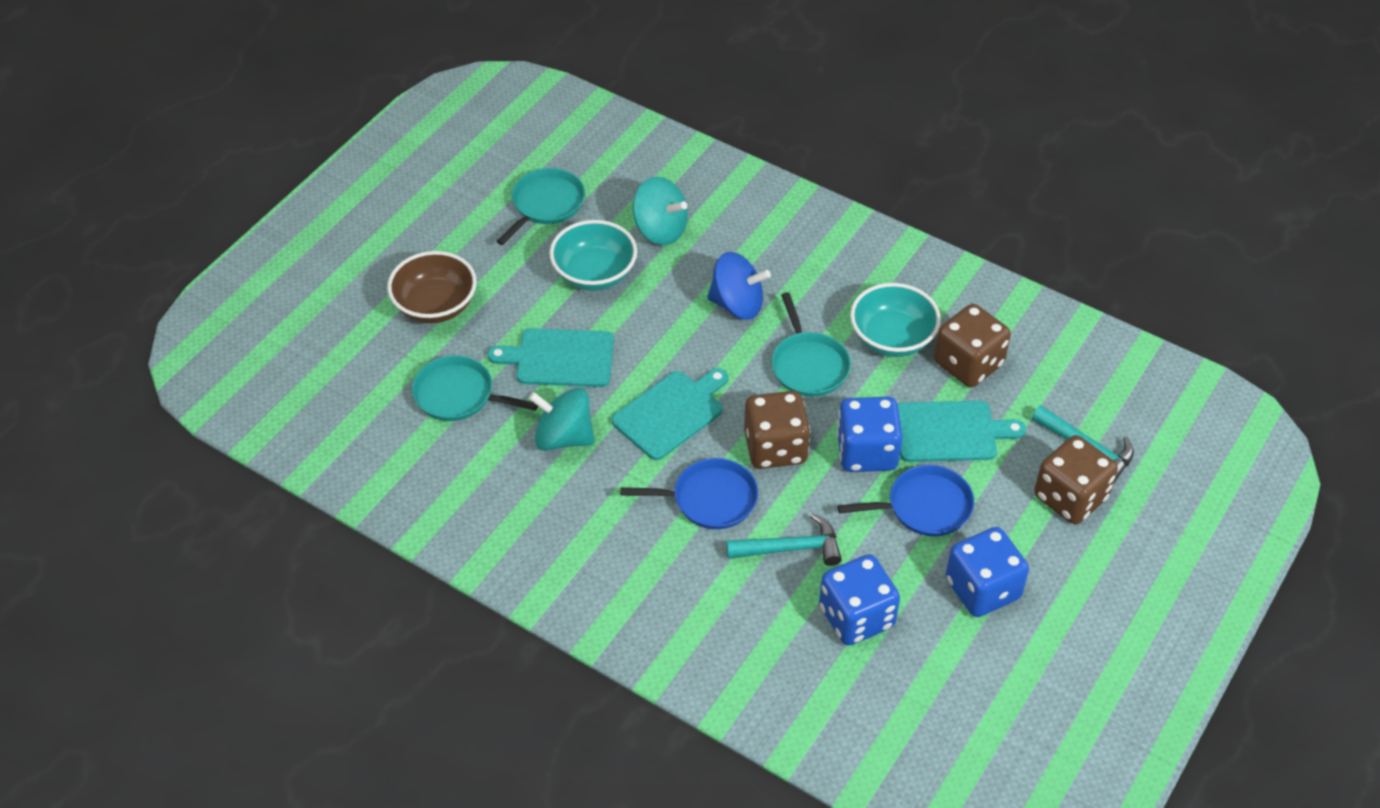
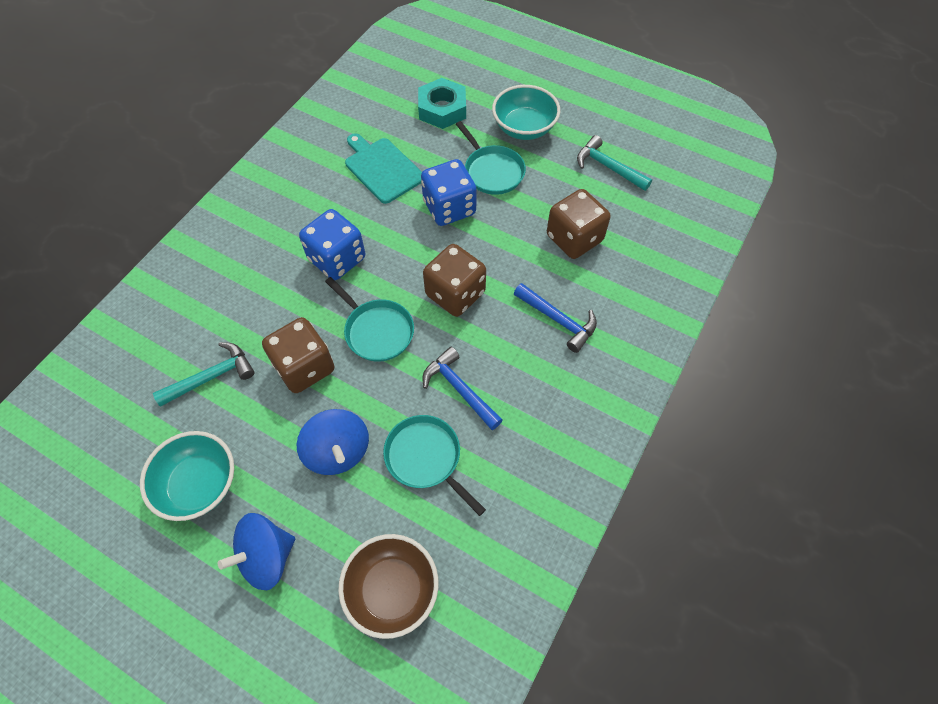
blue dice: [819,554,900,645] [837,397,903,472] [945,527,1029,617] = 3 -> [299,209,365,280] [421,159,477,226] = 2
blue hammer: none = 0 -> [423,347,503,430] [514,283,597,353] = 2
blue pan: [620,458,758,529] [838,465,974,536] = 2 -> none = 0
blue spinning top: [707,252,771,320] = 1 -> [218,513,295,590] [296,409,369,475] = 2
turquoise cutting board: [488,328,614,387] [612,368,728,460] [898,401,1026,462] = 3 -> [345,133,422,204] = 1
turquoise nut: none = 0 -> [418,78,466,129] = 1
turquoise spinning top: [528,388,595,451] [633,177,688,245] = 2 -> none = 0

